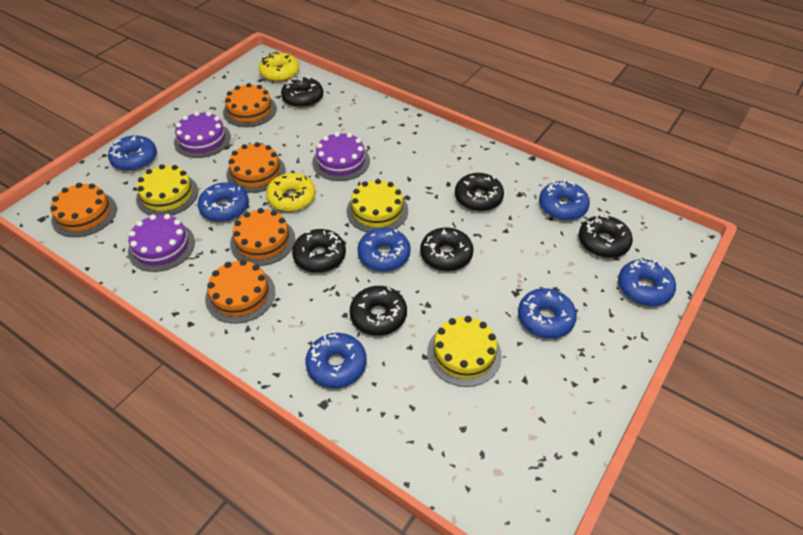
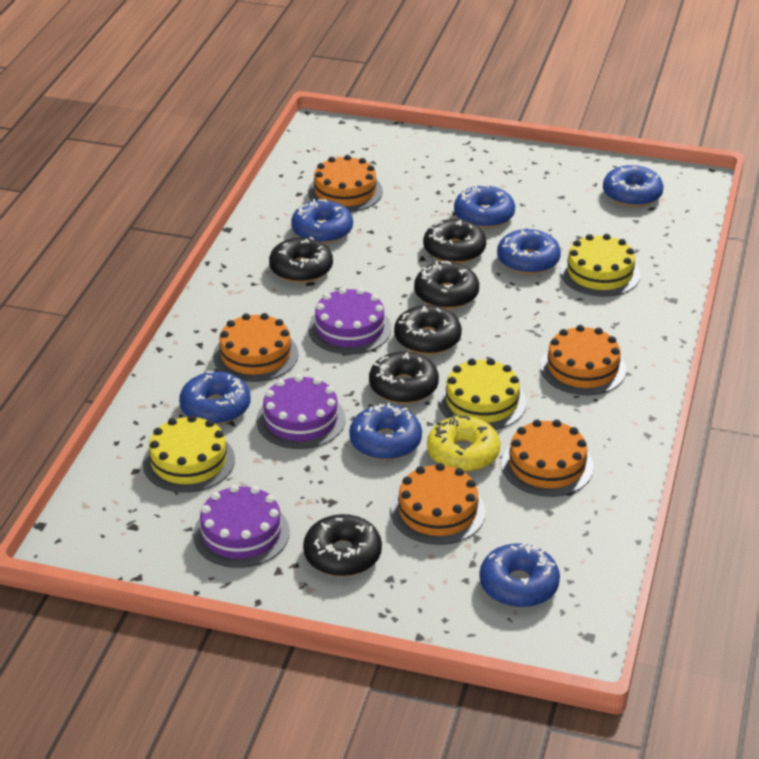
yellow donut: [259,52,299,82] [266,173,316,212] = 2 -> [427,415,501,472] = 1

